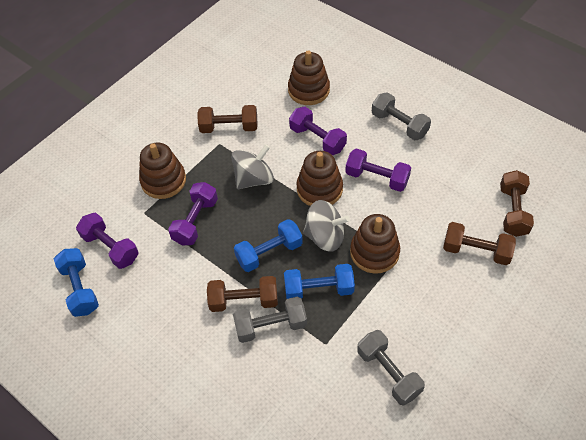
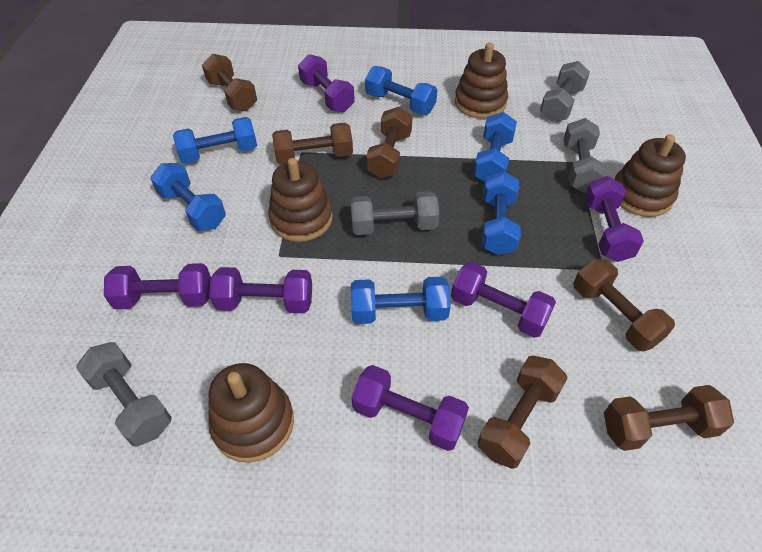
blue dumbbell: [54,248,99,317] [234,219,303,272] [284,264,355,299] = 3 -> [150,163,226,231] [173,117,257,164] [351,277,451,324] [365,66,437,115] [473,112,517,182] [482,171,521,255] = 6
brown dumbbell: [197,105,258,133] [207,276,278,312] [443,222,516,265] [500,170,534,237] = 4 -> [202,54,257,111] [272,122,353,164] [366,107,413,178] [477,356,568,469] [573,259,675,352] [604,385,734,451] = 6
grey dumbbell: [233,296,307,343] [357,330,425,406] [372,92,431,140] = 3 -> [76,342,172,447] [350,191,439,235] [540,61,590,122] [563,118,607,193] = 4
grey spinning top: [231,144,274,189] [303,200,350,252] = 2 -> none = 0
purple dumbbell: [76,213,139,269] [168,182,218,245] [289,107,347,155] [345,148,411,192] = 4 -> [104,263,211,309] [209,267,312,313] [298,54,355,112] [351,365,469,451] [451,262,556,338] [584,176,644,262] = 6

